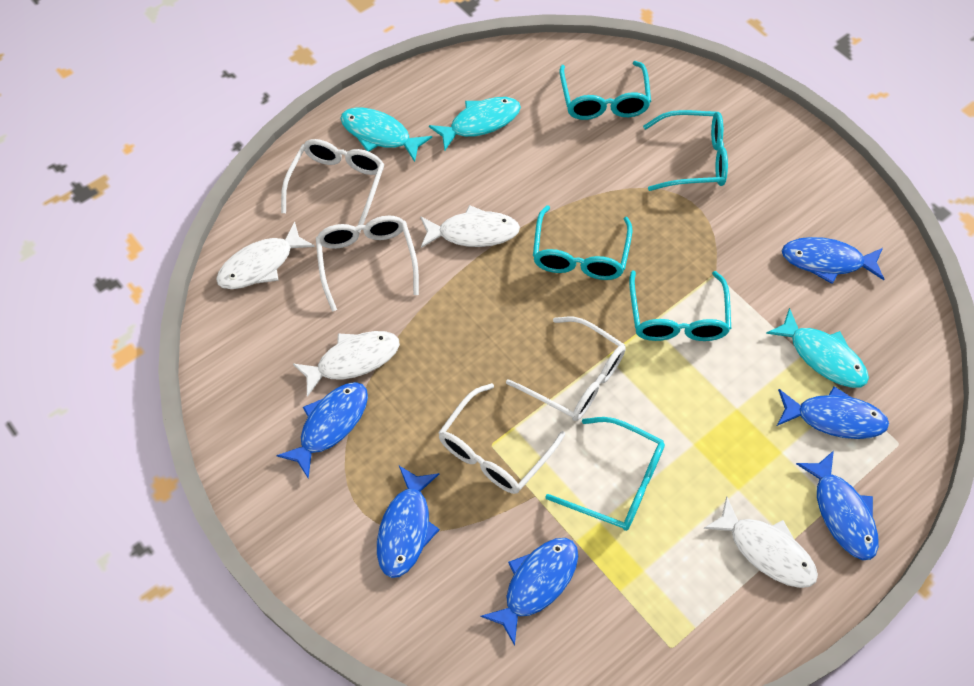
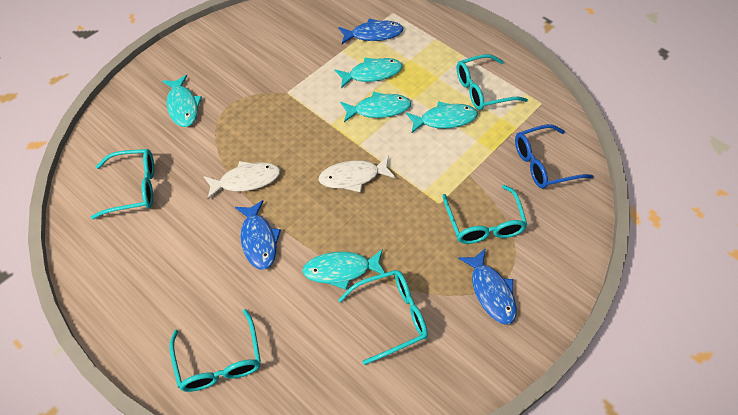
blue fish: [276,382,368,479] [377,466,440,578] [480,538,578,646] [777,386,889,439] [782,237,884,284] [796,451,879,560] = 6 -> [235,200,281,270] [339,19,403,44] [458,248,517,324] = 3
blue glasses: none = 0 -> [515,124,594,189] = 1
turquoise fish: [340,108,432,162] [429,97,521,150] [766,308,869,388] = 3 -> [162,75,202,127] [302,249,385,290] [335,58,403,88] [340,91,411,122] [406,101,478,133] = 5
white fish: [216,221,315,289] [293,331,400,397] [420,205,520,248] [703,496,818,588] = 4 -> [204,161,280,199] [318,156,396,192] = 2
white glasses: [281,139,385,232] [316,215,419,311] [438,383,565,494] [506,317,626,421] = 4 -> none = 0

